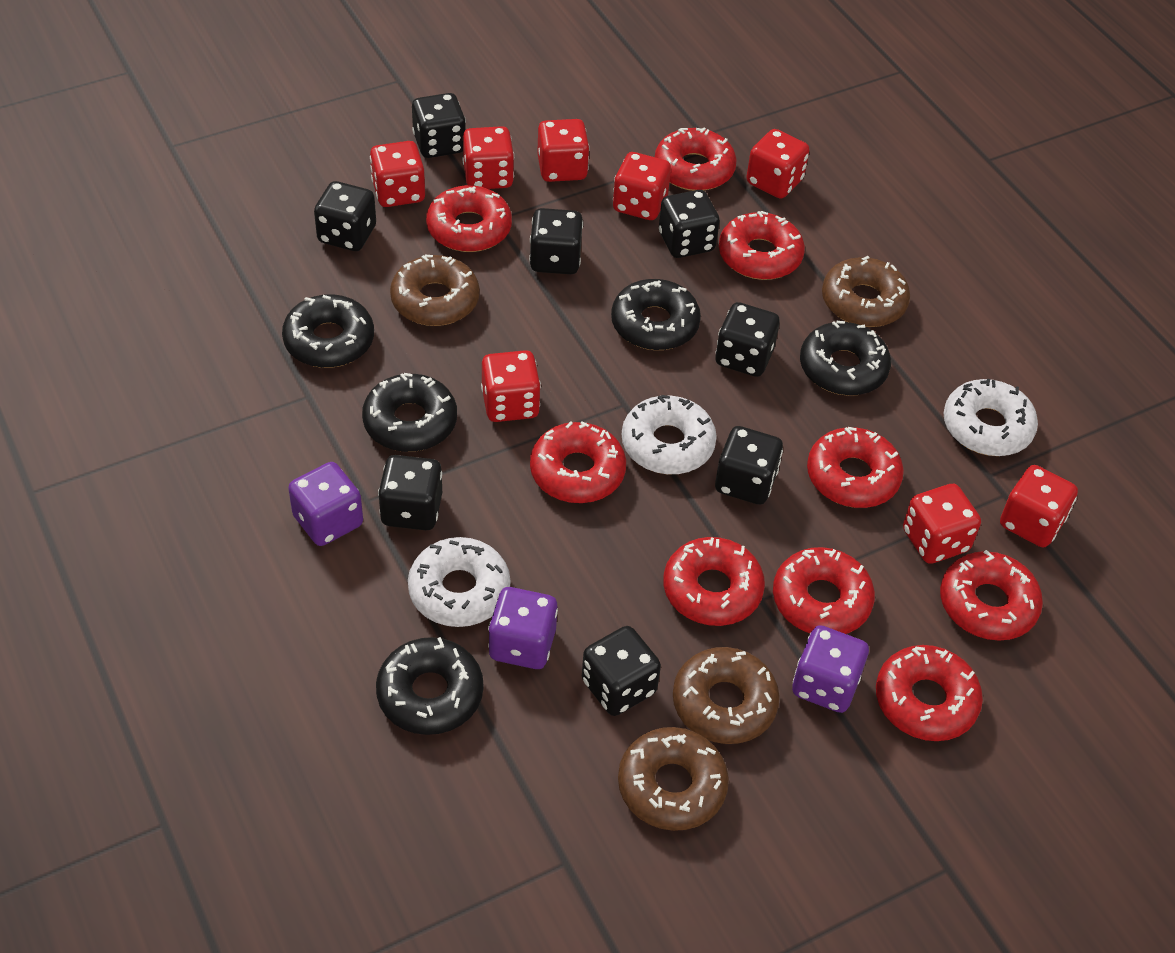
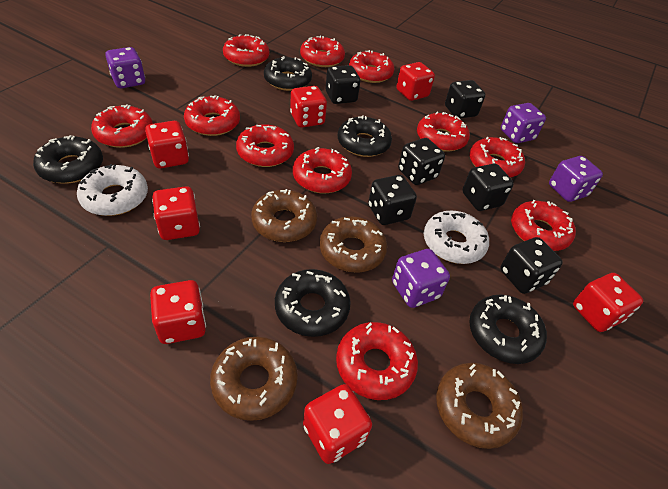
black dice: [314,181,376,251] [378,455,442,530] [412,93,466,158] [529,208,583,274] [582,626,661,716] [659,190,720,258] [715,302,780,377] [715,426,783,505] = 8 -> [326,65,360,104] [368,175,417,225] [398,138,445,185] [445,80,485,118] [463,164,514,211] [500,237,563,294] = 6
purple dice: [288,462,363,546] [488,587,558,669] [792,625,869,713] = 3 -> [105,47,145,88] [392,249,450,308] [501,103,546,143] [549,156,603,202] = 4
red dice: [370,141,425,207] [463,126,514,189] [481,350,541,422] [537,119,590,182] [613,152,671,220] [746,129,809,199] [903,484,981,564] [1000,465,1078,547] = 8 -> [145,121,189,168] [150,280,206,344] [152,186,200,240] [290,86,327,127] [303,384,372,464] [396,62,435,101] [573,273,643,332] = 7
red donut: [426,185,512,252] [530,421,626,503] [655,127,737,191] [663,537,765,626] [719,211,805,280] [773,547,875,634] [807,427,904,508] [876,645,983,741] [940,550,1043,641] = 9 -> [91,104,153,148] [184,95,240,136] [223,34,270,67] [236,124,294,167] [293,147,352,194] [300,36,345,67] [336,322,418,400] [349,50,394,83] [417,112,470,152] [469,136,525,178] [511,200,576,251] = 11
white donut: [408,537,510,627] [622,395,717,474] [944,378,1038,456] = 3 -> [77,164,148,216] [424,211,489,264] = 2

